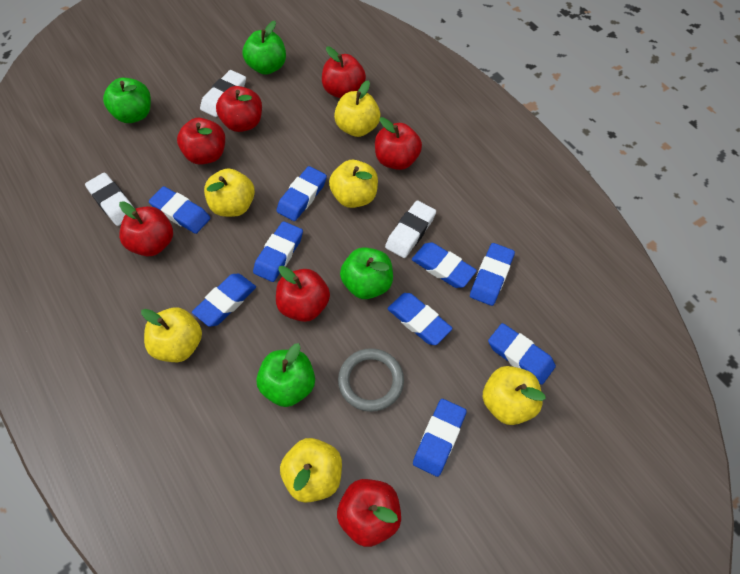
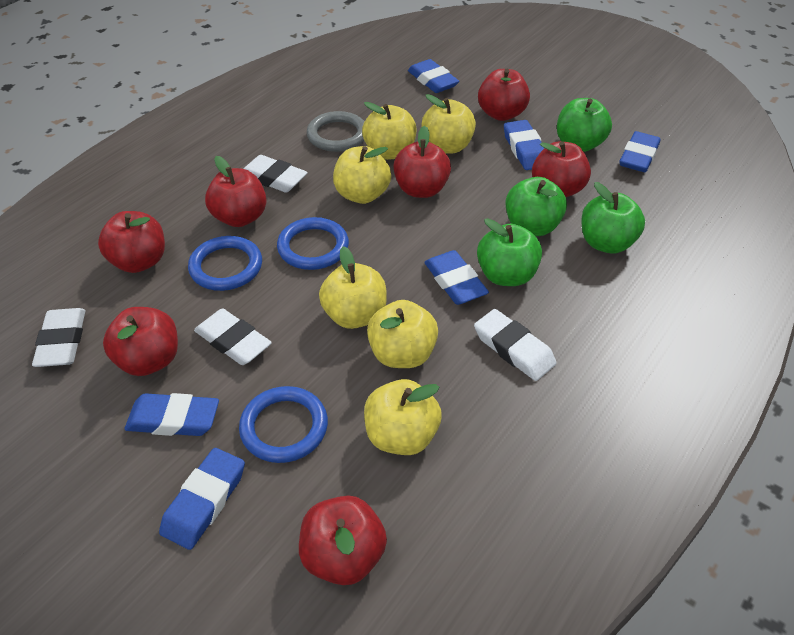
blue eraser: [149,186,210,234] [192,274,256,327] [253,221,303,282] [276,166,327,221] [387,293,452,345] [412,242,477,288] [413,399,467,477] [470,243,515,306] [488,323,556,385] = 9 -> [125,393,219,436] [159,448,245,550] [408,59,459,93] [424,250,489,305] [504,120,544,170] [620,131,661,172] = 6
blue ring: none = 0 -> [188,236,262,291] [239,386,328,463] [277,217,349,270] = 3
white eraser: [85,173,135,226] [200,70,246,117] [385,201,436,258] = 3 -> [32,308,85,367] [194,309,272,365] [243,155,308,193] [474,309,557,381] = 4

